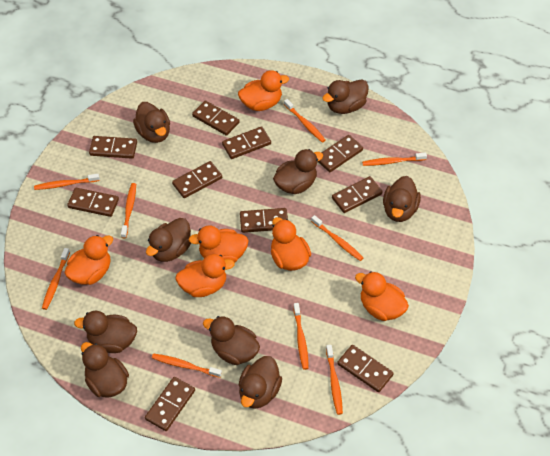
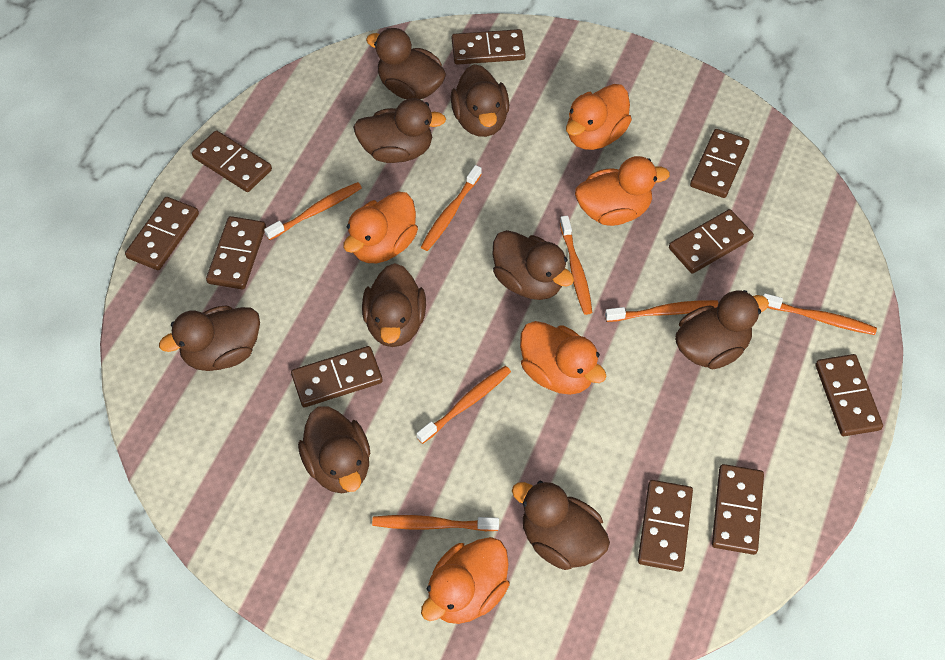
orange duck: [64,235,113,285] [175,254,235,297] [188,225,248,262] [238,70,289,111] [271,217,311,271] [355,271,409,321] = 6 -> [343,191,418,263] [421,537,510,624] [520,321,607,395] [566,84,632,150] [575,156,670,226] = 5
orange toothbrush: [34,174,100,190] [42,248,70,310] [121,183,136,239] [152,353,222,378] [284,99,326,143] [293,303,309,370] [311,215,363,261] [326,345,343,415] [362,152,427,166] = 9 -> [264,182,362,240] [372,515,499,531] [417,366,511,444] [421,165,482,251] [560,216,592,315] [605,300,718,322] [763,293,877,335] = 7

